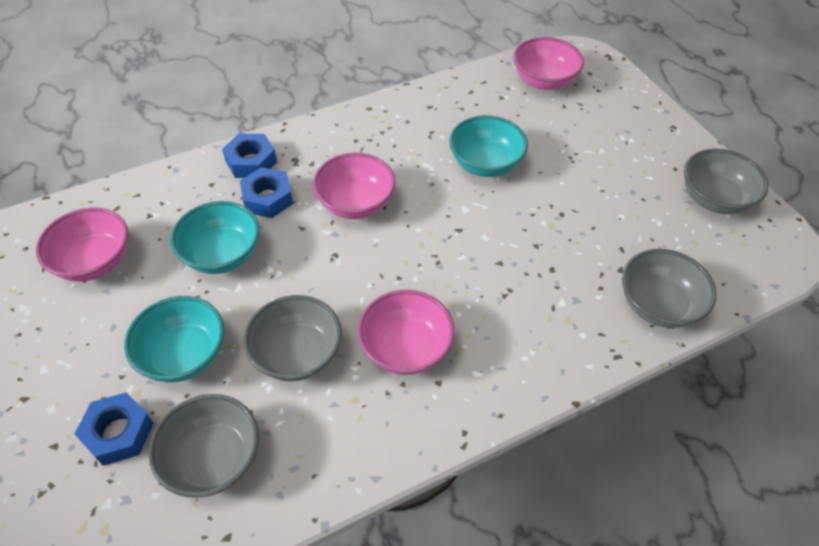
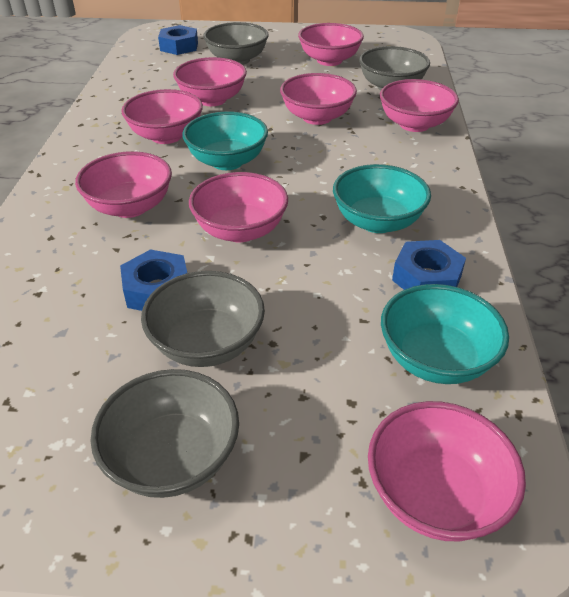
pink bowl: [36,207,128,281] [313,153,396,219] [358,289,455,375] [513,37,584,90] = 4 -> [75,151,172,218] [121,89,203,144] [173,57,247,106] [189,172,288,242] [280,73,357,125] [298,23,364,66] [368,401,526,541] [380,79,459,132] = 8

